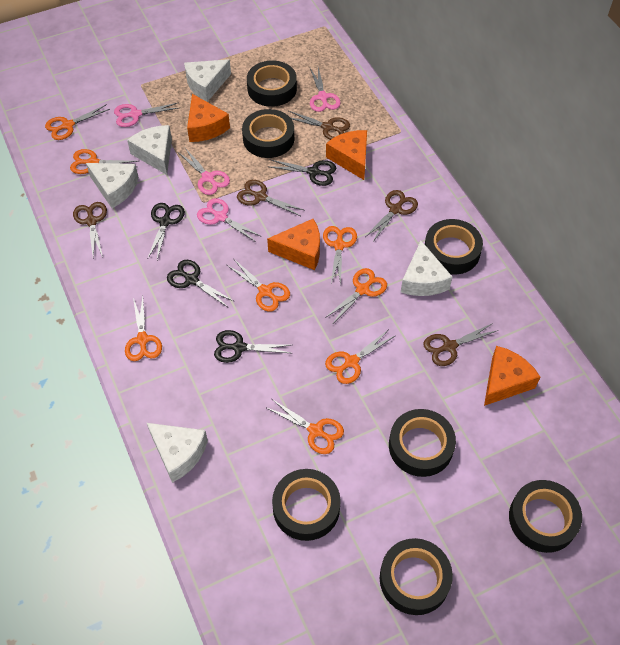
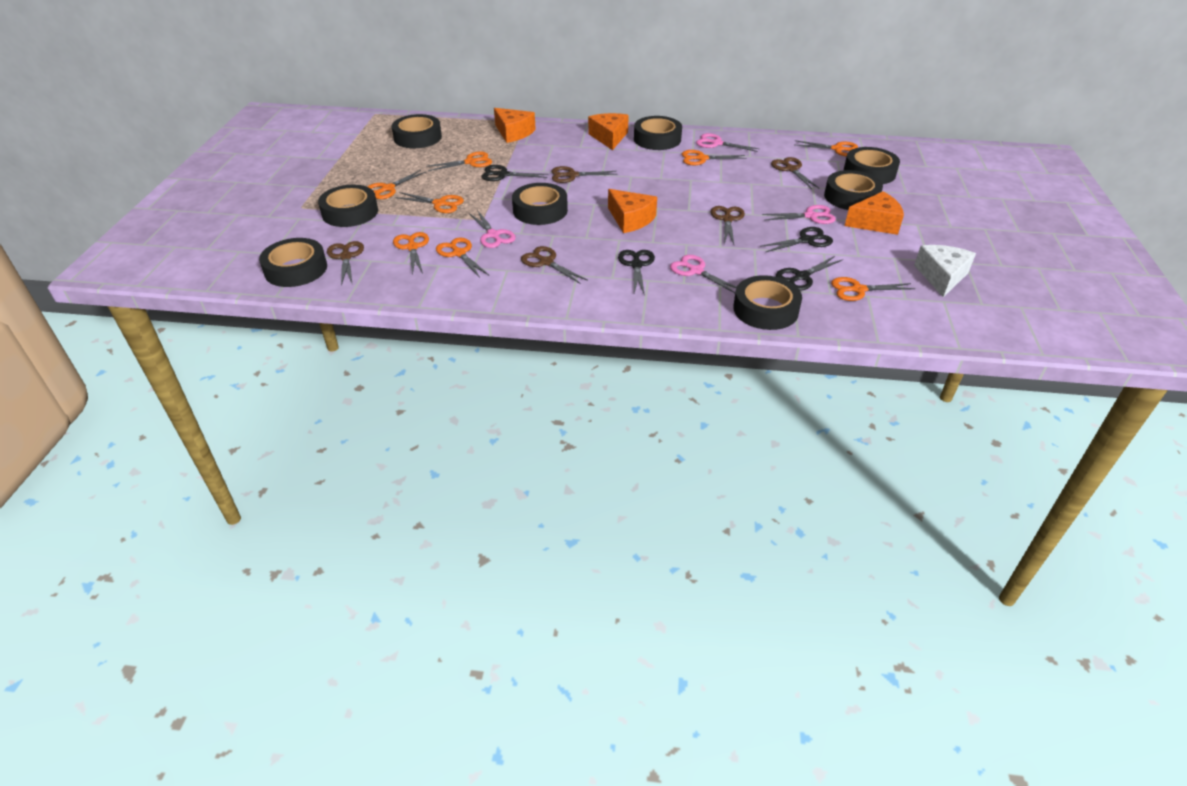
black tape: [242,109,294,158] [247,60,297,107] [272,469,341,541] [380,538,453,615] [389,409,456,477] [425,219,483,274] [509,480,582,553] = 7 -> [259,238,327,287] [318,185,378,227] [392,114,442,148] [512,183,568,225] [634,116,682,150] [733,275,802,330] [824,170,883,210] [844,147,900,184] = 8
white cheese: [86,163,139,208] [127,125,172,175] [147,423,208,483] [184,59,231,102] [401,241,452,296] = 5 -> [914,245,976,297] = 1

